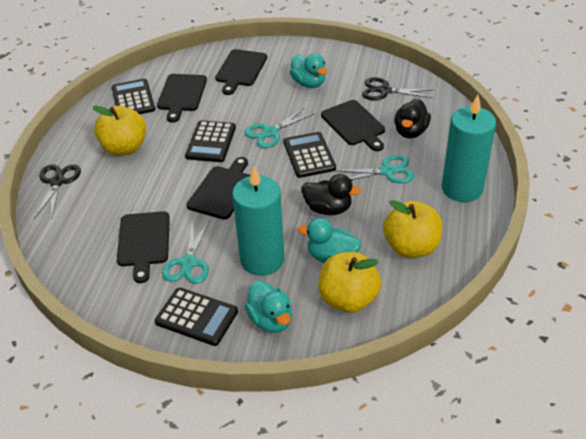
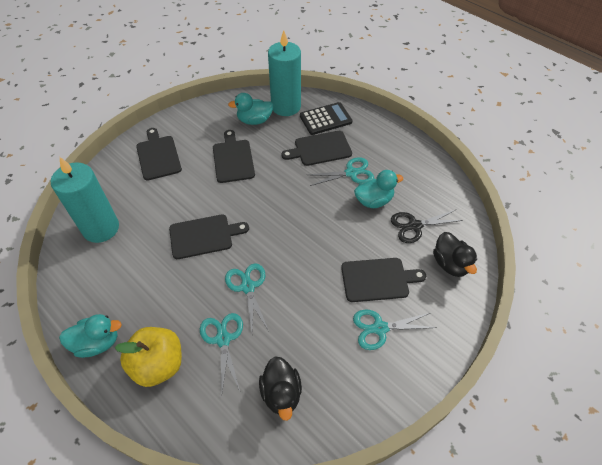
black calculator: [112,79,155,114] [155,288,238,346] [185,120,236,162] [283,132,336,178] = 4 -> [300,102,352,135] = 1
black scissors: [34,164,81,219] [362,77,433,101] = 2 -> [391,210,463,243] = 1
turquoise scissors: [162,220,210,284] [244,107,314,148] [333,155,414,184] = 3 -> [200,313,243,392] [225,264,269,332] [308,157,374,186] [353,309,437,350] = 4
yellow apple: [93,106,146,156] [318,252,381,313] [383,200,443,258] = 3 -> [115,327,182,387] = 1

